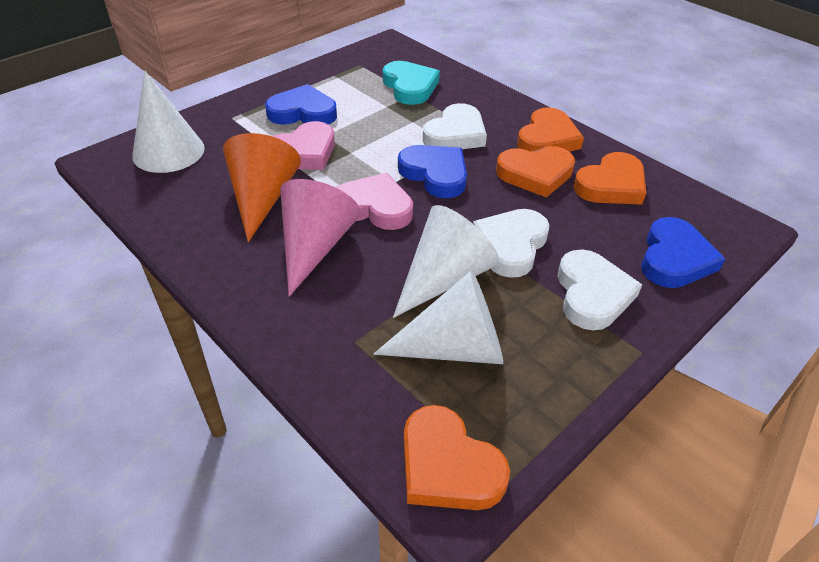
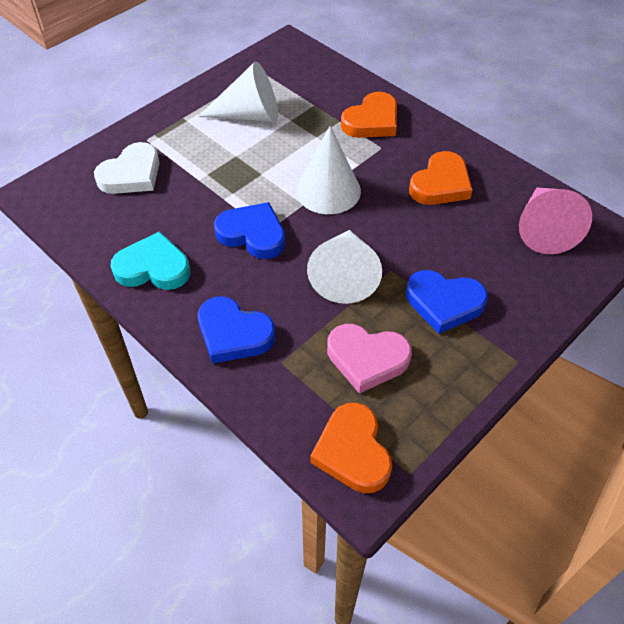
orange cone: [223,133,301,242] = 1 -> none = 0
orange heart: [404,405,510,510] [496,146,575,198] [517,108,584,152] [573,152,646,205] = 4 -> [310,403,392,493] [341,92,397,138] [409,151,473,205] = 3
pink heart: [272,121,335,170] [336,173,413,230] = 2 -> [327,324,412,394] = 1
white heart: [423,103,487,149] [473,209,549,278] [557,249,642,330] = 3 -> [94,142,159,194] = 1

